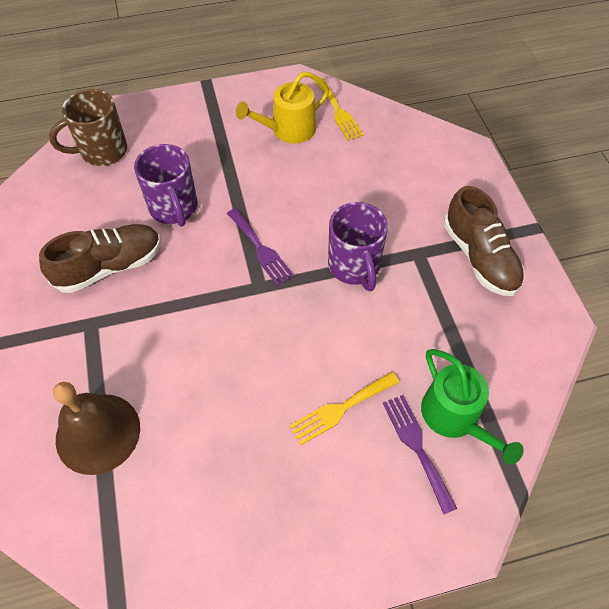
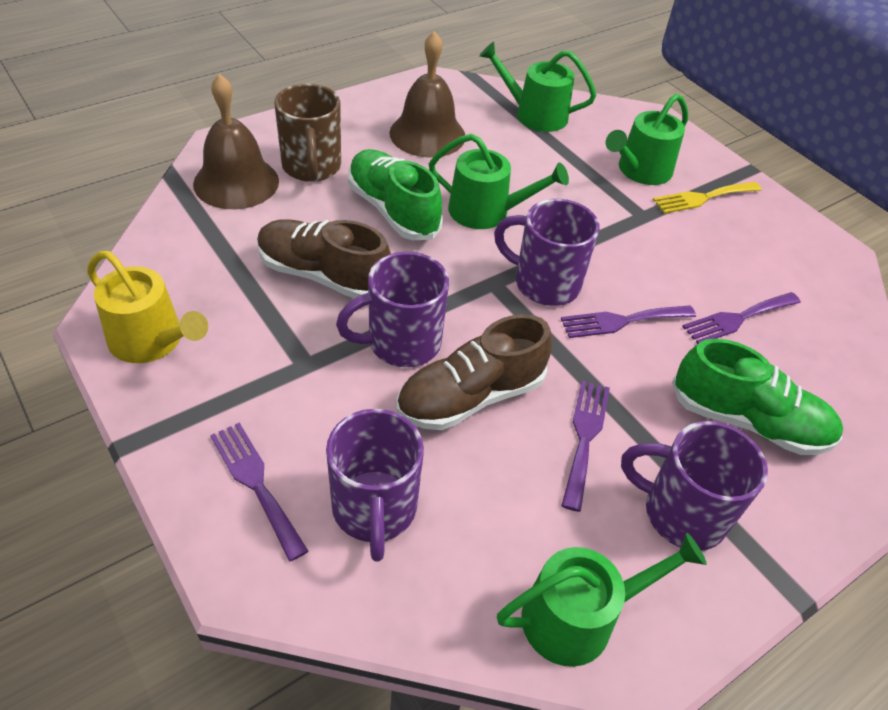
brown bell: [53,382,140,475] = 1 -> [193,74,279,209] [389,31,465,157] = 2
green shoe: none = 0 -> [348,149,442,240] [672,338,843,455] = 2
green watering can: [421,349,524,465] = 1 -> [429,134,569,229] [479,42,596,132] [497,533,707,667] [606,94,688,185] = 4
purple fork: [227,208,294,286] [383,395,457,514] = 2 -> [210,423,308,561] [561,305,696,338] [561,380,610,512] [682,292,801,344] = 4
purple mug: [134,144,197,227] [328,202,388,291] = 2 -> [326,409,424,562] [336,252,449,367] [494,199,600,306] [621,421,768,550] = 4
yellow fork: [289,372,400,445] [314,78,364,141] = 2 -> [653,182,762,214] = 1

